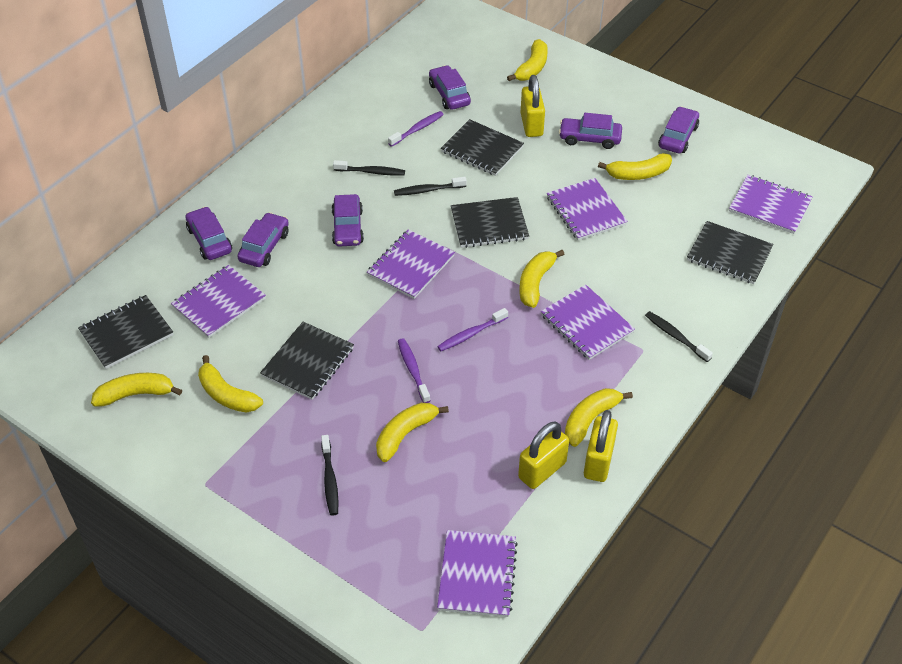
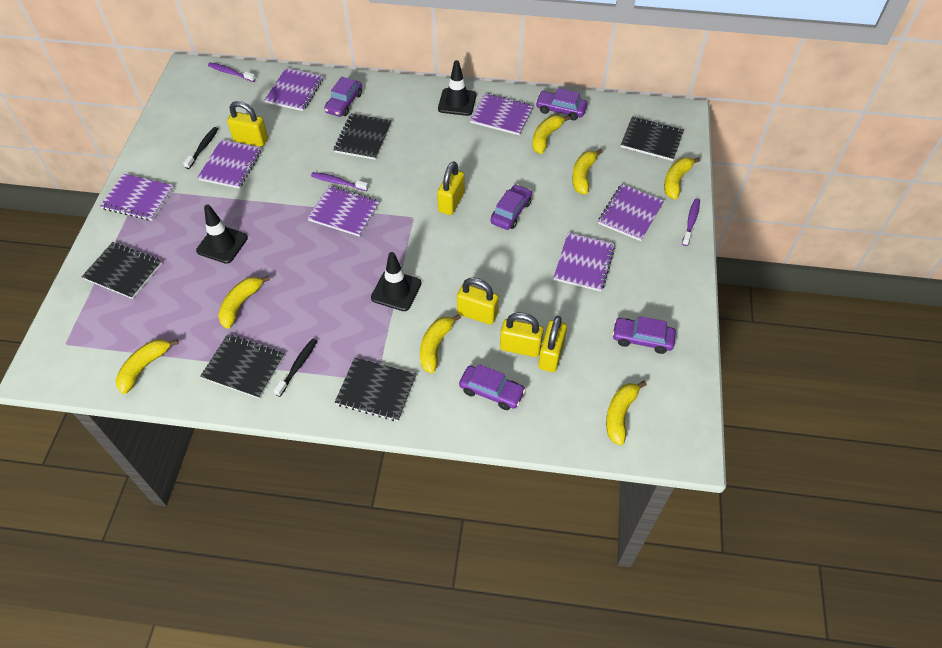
black toothbrush: [321,435,338,515] [333,160,405,176] [394,177,467,196] [645,311,713,362] = 4 -> [183,127,218,169] [274,338,317,397] = 2
black traffic cone: none = 0 -> [196,204,248,264] [371,252,422,311] [438,60,476,116] = 3
purple car: [186,207,232,260] [237,212,289,267] [332,194,364,247] [429,65,471,110] [559,113,622,149] [658,106,699,153] = 6 -> [324,77,362,117] [459,364,526,410] [491,184,532,230] [535,88,587,120] [612,316,676,354] = 5
purple notebook: [171,265,266,338] [367,229,455,299] [437,530,518,617] [541,285,635,360] [547,178,628,240] [729,175,813,234] = 6 -> [100,174,174,221] [197,139,262,189] [265,68,324,111] [307,186,380,237] [470,93,533,135] [553,233,615,292] [598,184,664,241] = 7
yellow padlock: [518,422,569,489] [521,75,545,137] [584,410,618,482] = 3 -> [227,101,268,147] [437,161,465,215] [457,278,499,325] [500,312,544,357] [538,316,567,372] = 5

